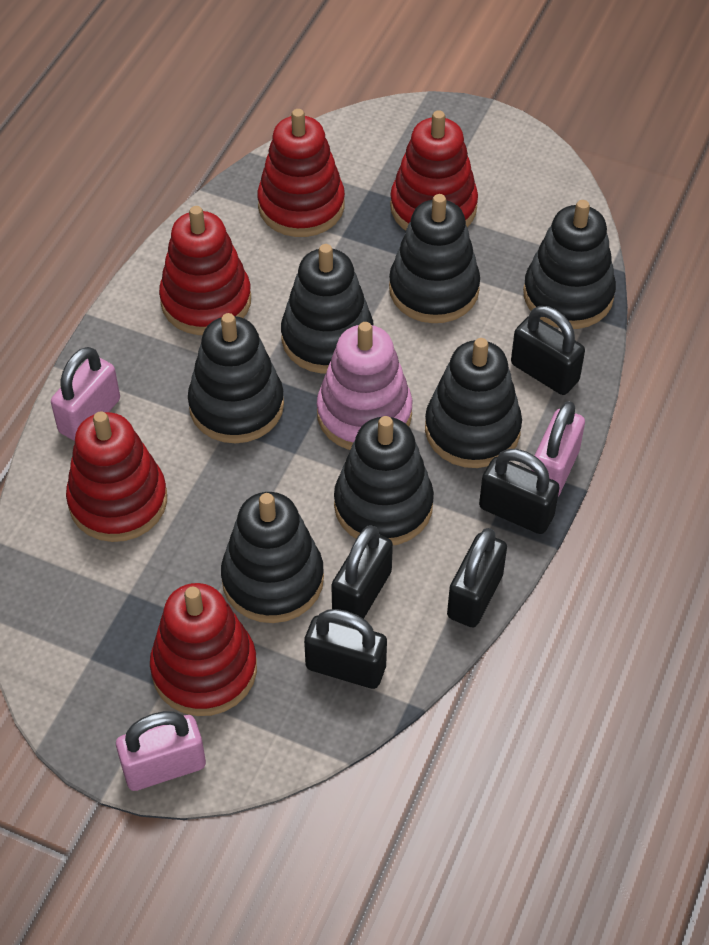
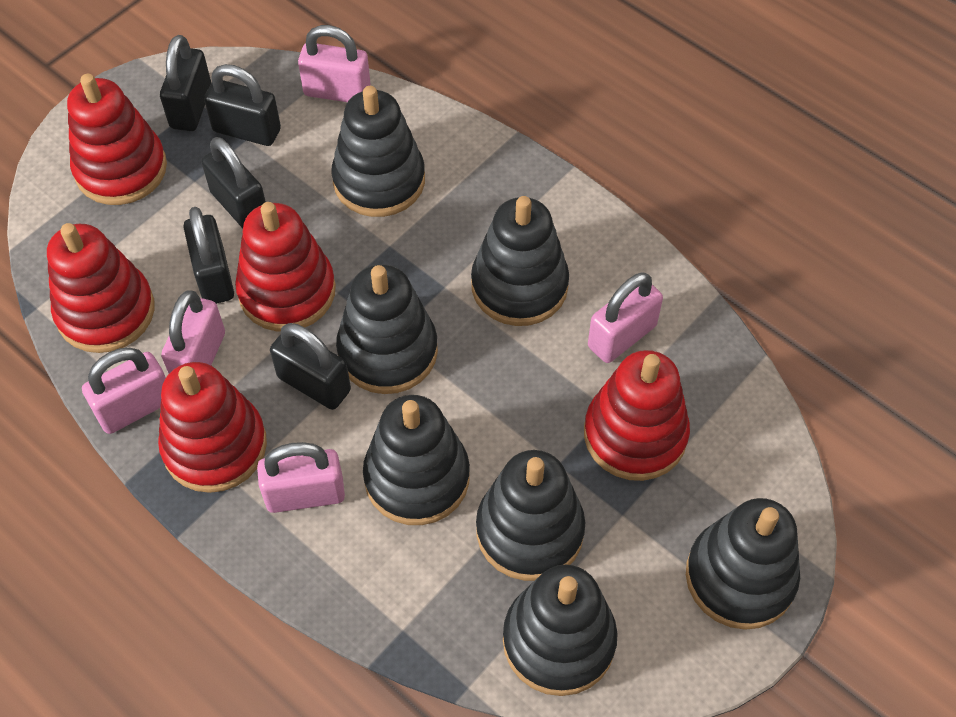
pink padlock: [51,347,120,441] [116,711,206,791] [531,401,585,496] = 3 -> [82,347,166,434] [161,290,225,374] [257,442,345,513] [298,25,371,102] [588,273,663,363] = 5
pink stacking toy: [317,322,413,450] = 1 -> none = 0

